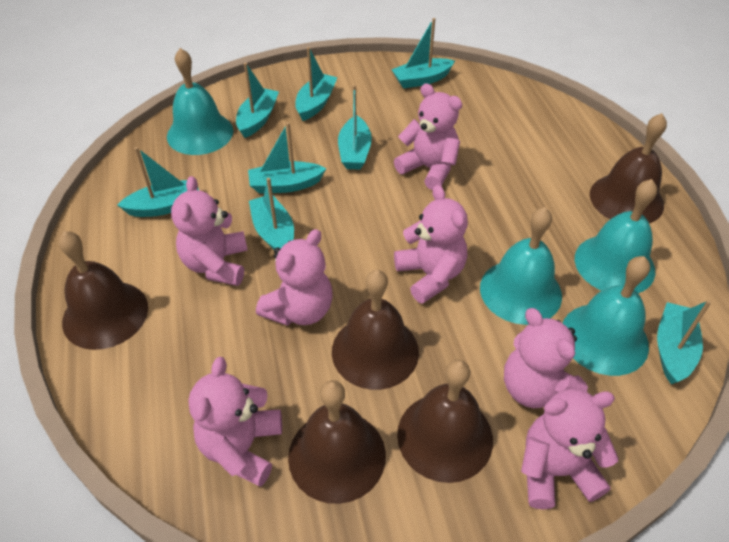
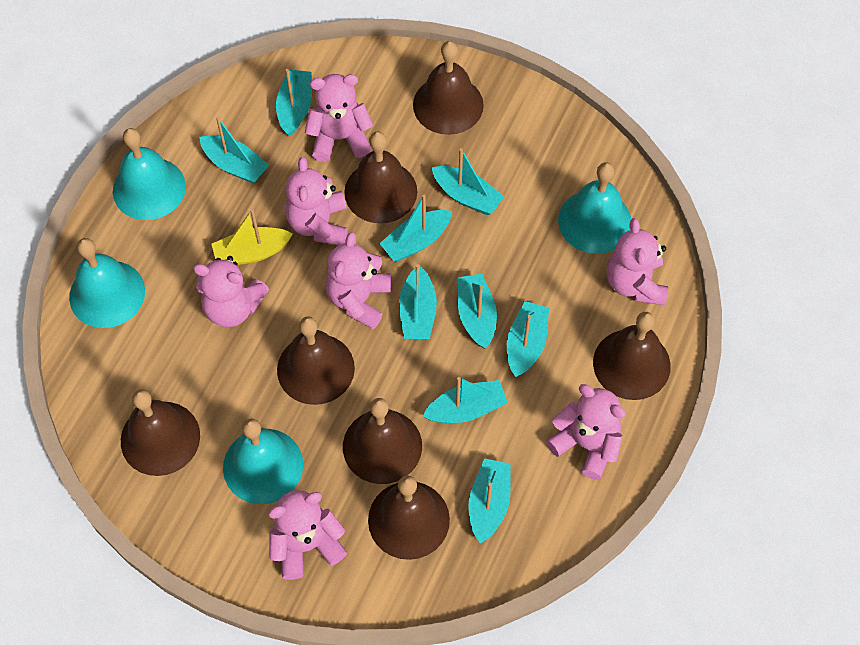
brown bell: [58,231,148,350] [288,380,386,504] [332,270,419,390] [397,360,493,483] [590,113,667,223] = 5 -> [121,389,200,476] [277,316,355,405] [343,398,422,484] [344,131,417,223] [368,475,450,560] [413,41,484,135] [593,312,671,400] = 7
turquoise boat: [117,147,199,217] [236,63,279,138] [248,122,326,194] [249,178,294,250] [295,47,338,121] [338,85,372,169] [391,18,455,89] [657,300,711,384] = 8 -> [199,116,269,184] [276,69,312,136] [380,195,452,262] [399,264,437,339] [423,377,508,423] [432,148,504,215] [458,274,497,349] [468,458,511,543] [507,301,549,377] = 9
yellow boat: none = 0 -> [212,209,293,265] = 1

